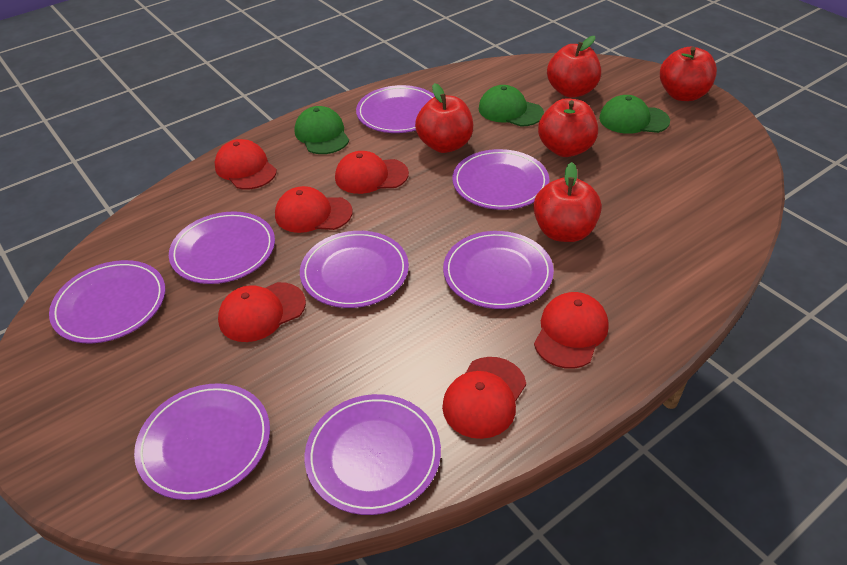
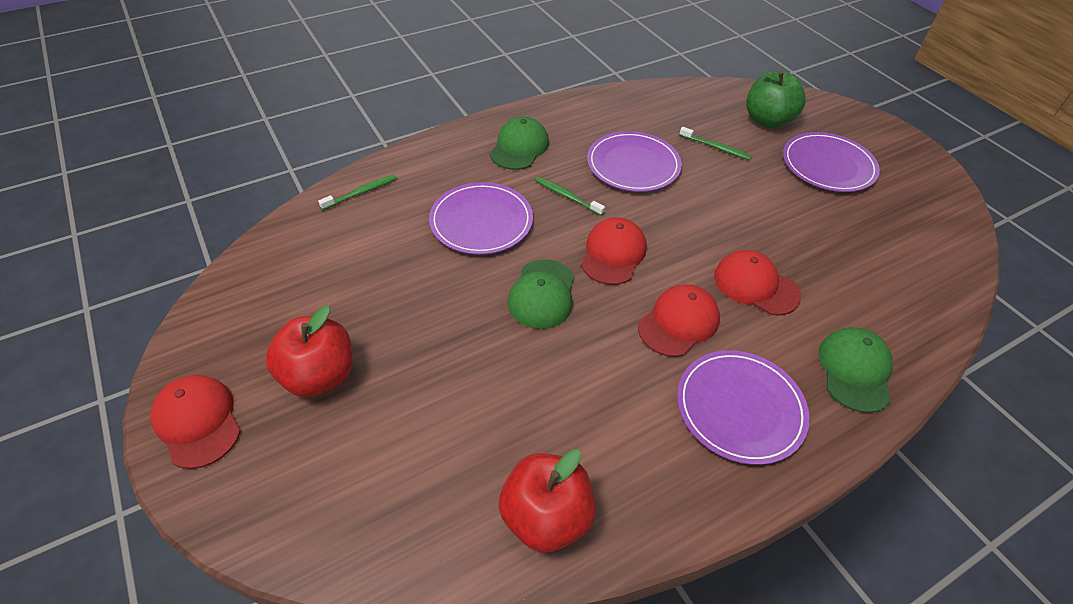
green apple: none = 0 -> [746,71,806,128] = 1
green toothbrush: none = 0 -> [318,174,397,210] [535,177,605,216] [679,127,752,160] = 3
purple plate: [49,260,165,343] [134,383,270,500] [169,211,275,284] [300,231,409,308] [305,394,441,515] [356,85,435,133] [443,231,554,309] [453,149,549,210] = 8 -> [429,182,533,255] [587,131,682,192] [677,350,810,465] [783,132,880,192] = 4
red apple: [415,83,473,153] [533,162,602,242] [538,98,598,157] [547,36,601,98] [660,47,717,101] = 5 -> [265,306,353,397] [499,449,596,553] = 2
red cap: [215,139,277,189] [218,282,306,342] [275,186,353,233] [335,151,409,194] [442,357,526,439] [534,292,609,369] = 6 -> [151,375,241,469] [581,217,647,285] [638,284,720,357] [714,250,801,316] = 4

